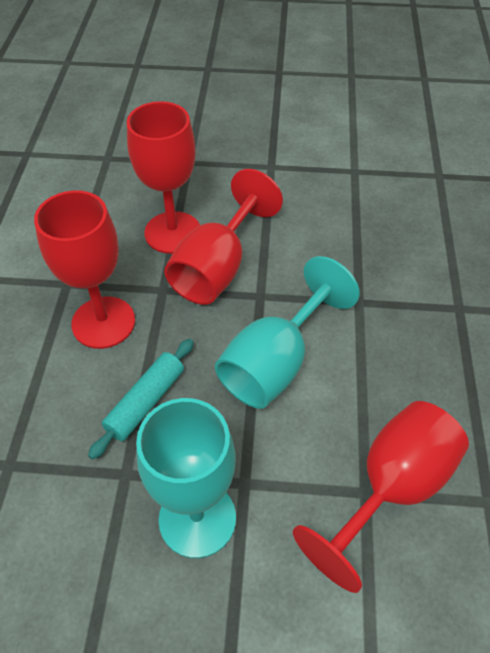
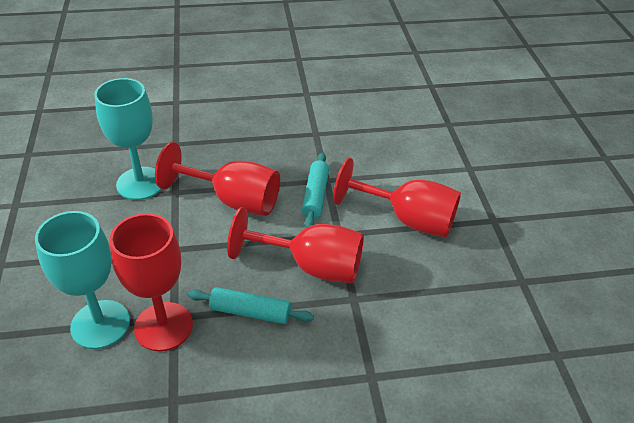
turquoise rolling pin: [88,339,194,460] = 1 -> [188,287,314,324] [302,152,329,228] = 2

